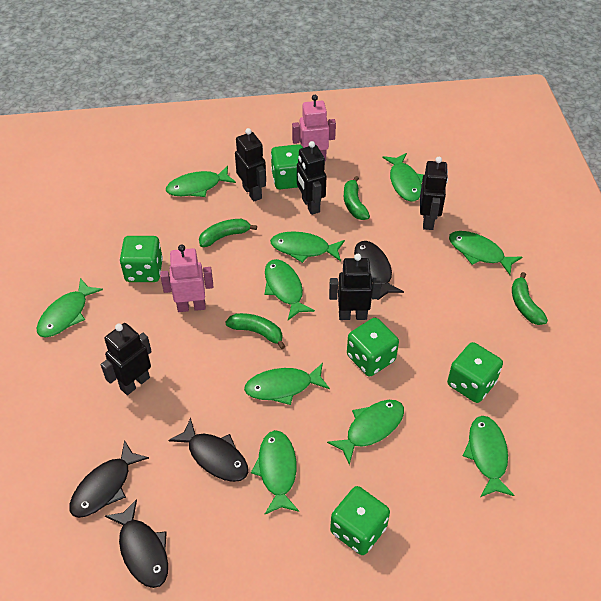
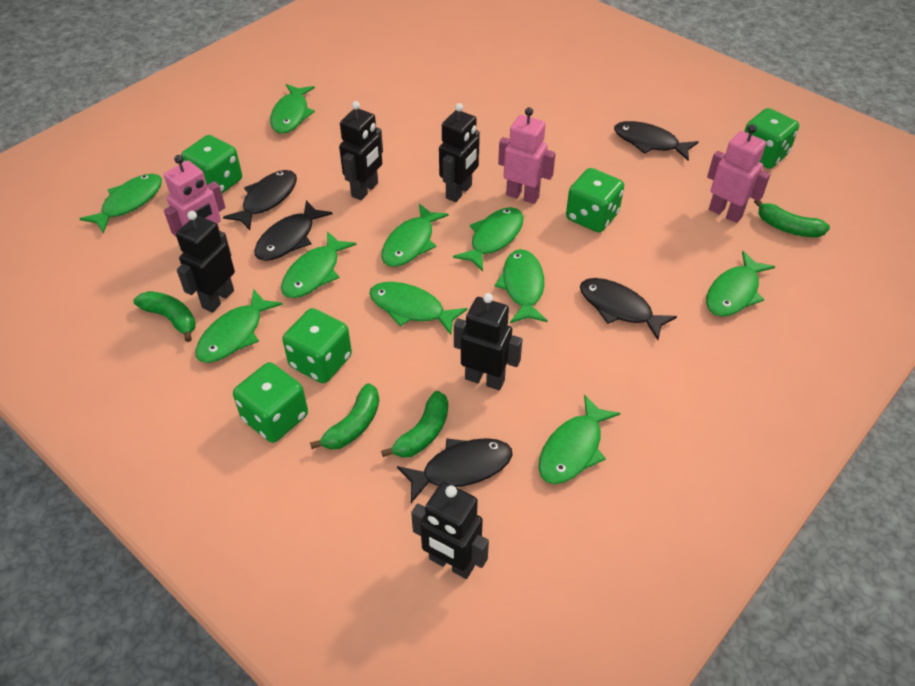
black fish: [69,440,149,518] [105,499,168,588] [168,418,248,482] [354,241,404,300] = 4 -> [223,170,297,230] [254,200,332,261] [397,438,513,503] [580,278,677,340] [614,121,699,161] = 5
pink robot: [160,244,213,312] [292,95,336,161] = 2 -> [164,155,225,236] [498,107,556,204] [707,124,770,223] = 3

